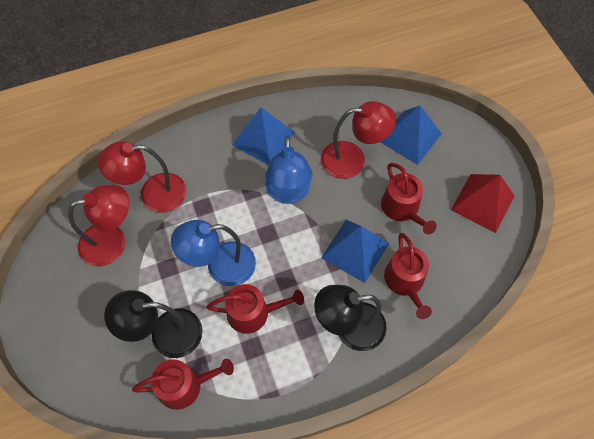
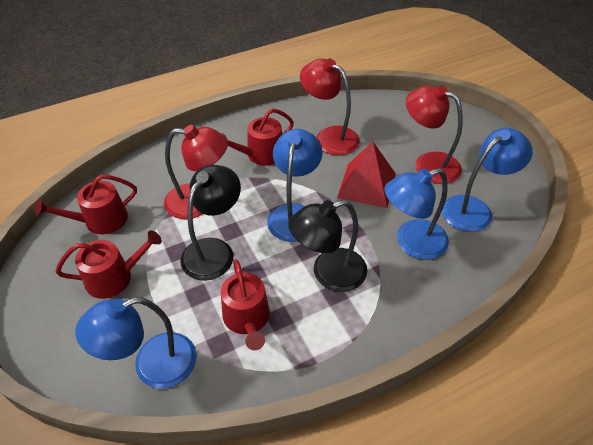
blue lamp: [171,220,256,286] [265,136,313,204] = 2 -> [75,297,197,389] [267,129,323,242] [384,168,449,260] [442,128,533,232] = 4
blue pyramid: [232,107,295,165] [321,220,389,283] [381,105,442,165] = 3 -> none = 0

